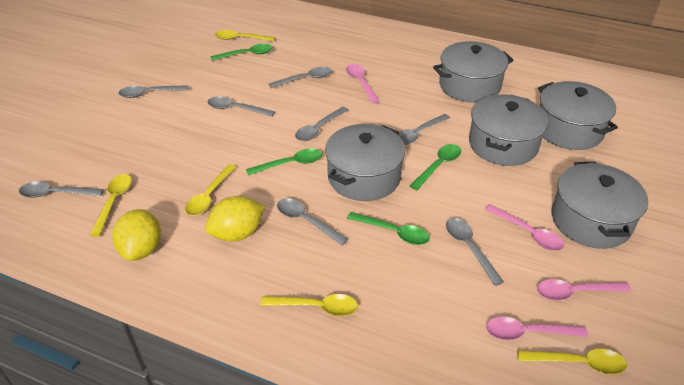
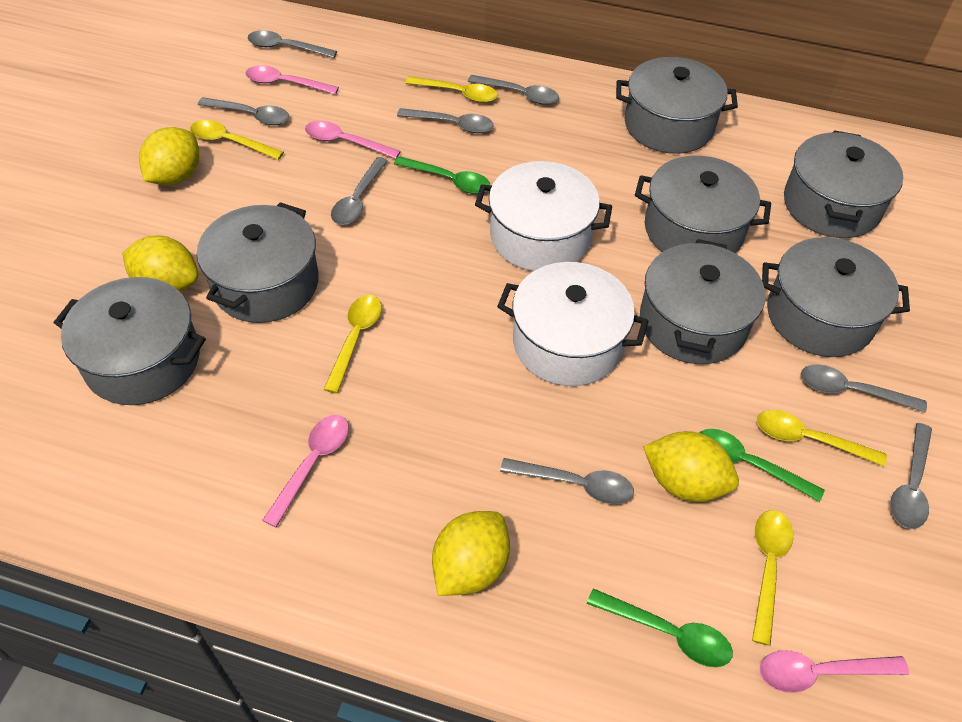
green spoon: [210,44,273,61] [246,148,322,175] [347,212,430,245] [410,144,461,190] = 4 -> [394,156,491,194] [587,588,733,667] [699,429,825,502] = 3
grey pot: [325,124,405,201] [433,41,514,103] [469,94,548,166] [538,81,618,150] [551,162,648,249] = 5 -> [54,277,206,405] [197,202,319,323] [616,57,738,154] [635,156,771,253] [640,239,765,364] [762,237,910,357] [784,130,903,238] = 7
white pot: none = 0 -> [475,161,612,271] [497,262,648,386] = 2
yellow lemon: [112,209,161,261] [205,196,265,242] = 2 -> [122,235,198,292] [139,127,199,185] [432,511,510,596] [643,431,739,502] = 4

